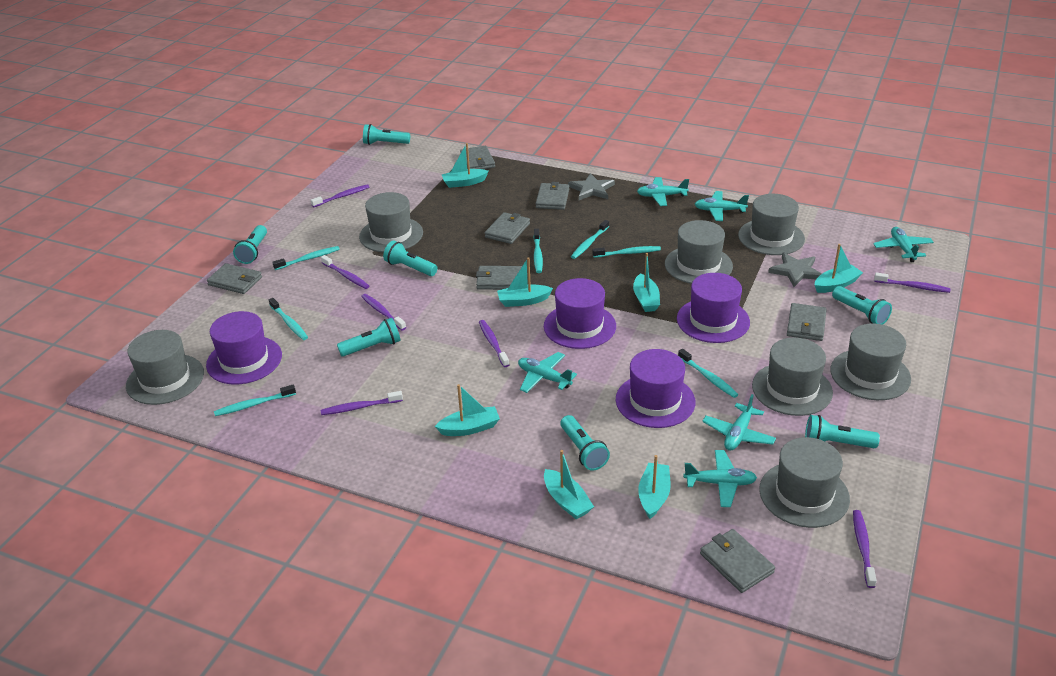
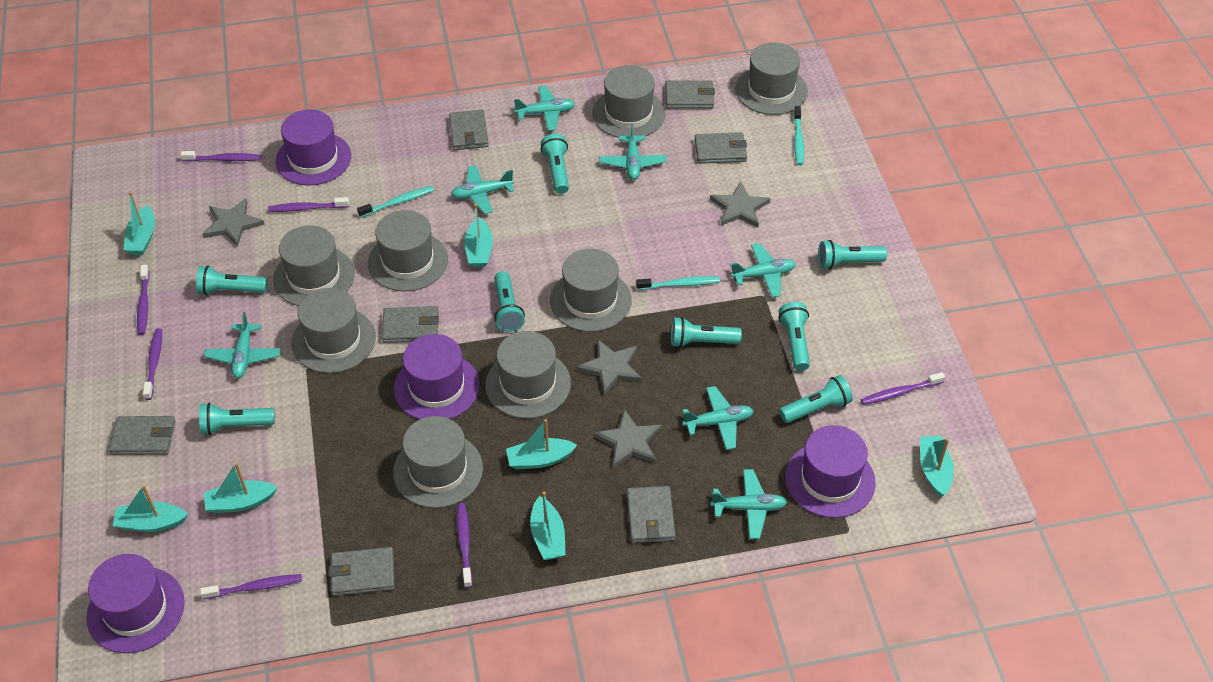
grey hat: [126,330,204,405] [359,192,423,252] [665,220,733,284] [738,194,805,255] [752,338,833,416] [759,437,850,528] [830,324,911,400] = 7 -> [273,225,355,306] [292,288,376,373] [368,210,448,291] [393,416,483,508] [485,331,571,419] [550,249,632,332] [592,65,666,138] [735,42,808,115] = 8
grey star: [568,173,615,200] [768,253,822,287] = 2 -> [202,199,265,247] [577,339,642,395] [594,409,662,468] [710,182,771,227] = 4
turquoise flashlight: [233,225,267,264] [337,318,401,357] [363,124,410,145] [383,241,438,276] [560,415,610,471] [805,415,880,448] [832,286,892,325] = 7 -> [196,265,267,295] [199,403,275,435] [494,271,525,332] [540,134,569,194] [671,317,742,348] [778,302,810,371] [779,375,853,423] [818,240,887,269] = 8
turquoise plane: [518,352,577,393] [637,177,689,206] [683,450,757,507] [695,191,749,221] [702,394,776,451] [873,227,934,262] = 6 -> [204,312,280,378] [451,165,514,214] [514,86,575,131] [599,124,667,180] [682,386,753,450] [711,469,787,539] [730,243,796,298] = 7
turquoise toothbrush: [214,385,296,416] [269,298,308,340] [272,246,340,270] [533,229,543,273] [571,220,609,259] [593,246,661,258] [678,349,739,398] = 7 -> [357,186,434,218] [636,276,720,290] [794,106,804,165] = 3

